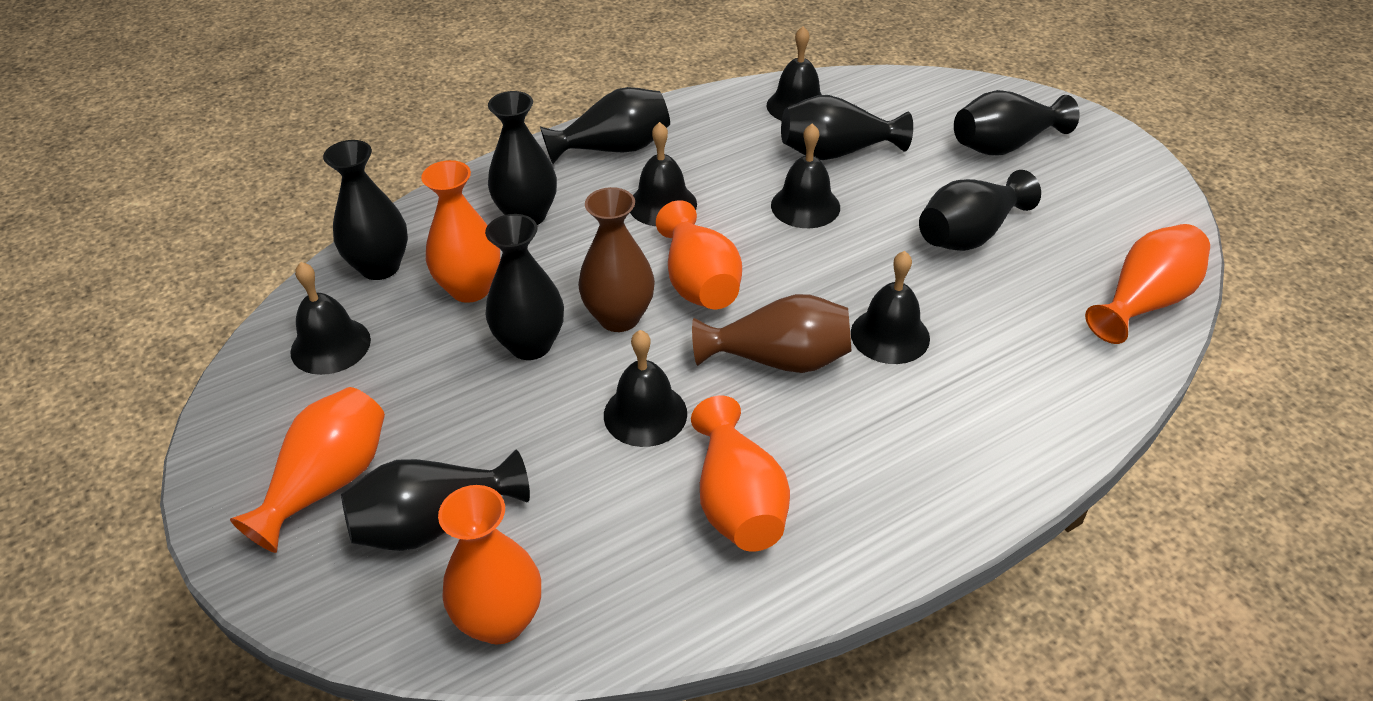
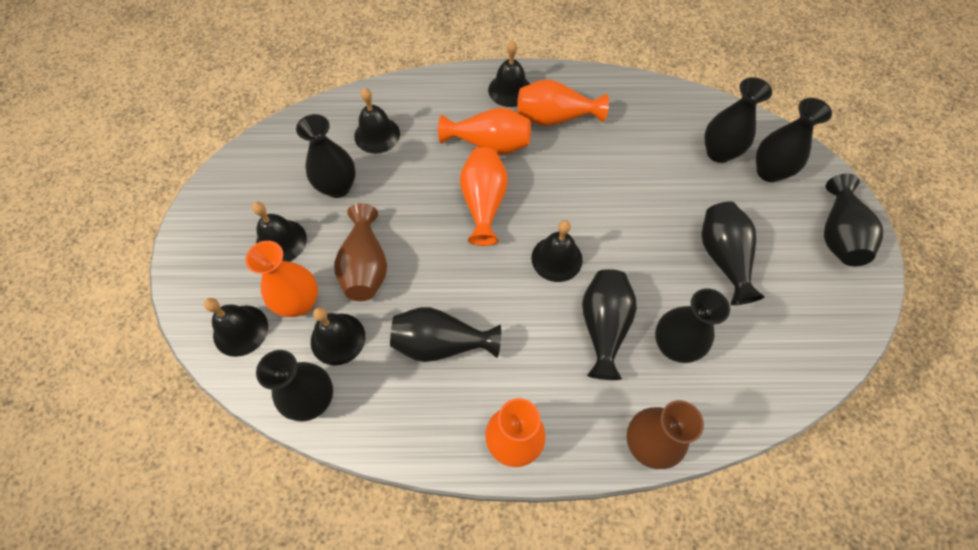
black vase: [323,140,408,280] [341,450,530,551] [485,214,564,360] [488,91,557,225] [540,87,670,164] [781,95,913,160] [919,170,1041,251] [954,90,1080,155] = 8 -> [256,350,333,422] [296,114,356,198] [390,307,501,362] [582,269,637,380] [655,288,730,363] [701,202,765,305] [704,77,772,163] [756,98,832,182] [824,174,883,266] = 9
orange vase: [230,387,385,553] [421,160,500,303] [438,485,541,644] [656,200,742,309] [691,396,790,552] [1085,224,1210,344] = 6 -> [245,241,318,317] [438,108,531,155] [460,147,508,246] [485,398,546,467] [517,80,609,126] = 5

